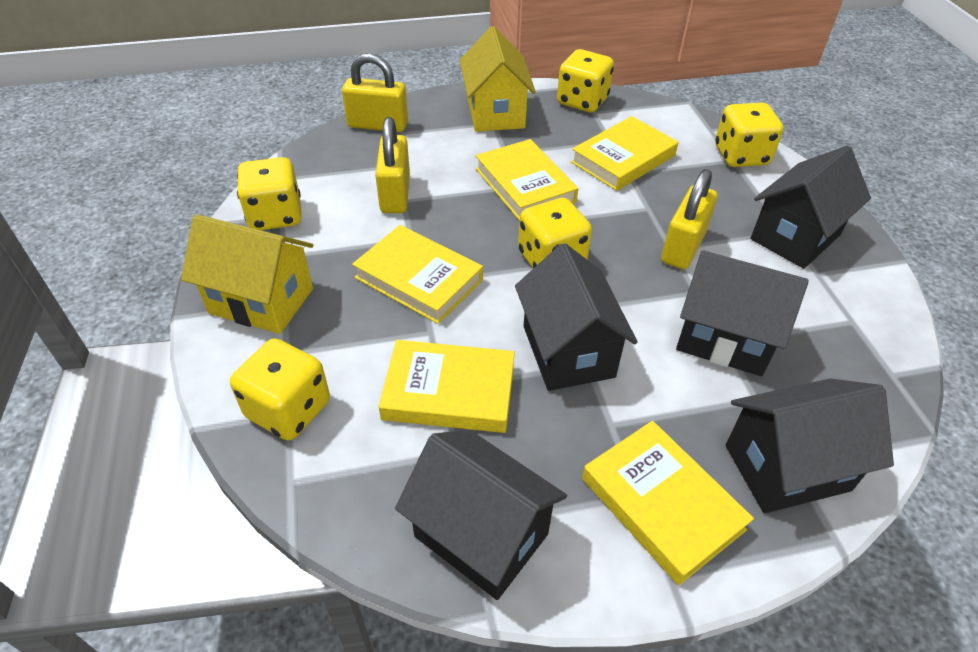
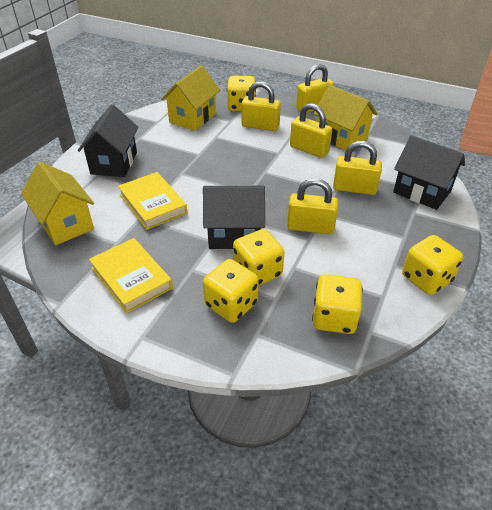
black house: [395,430,567,600] [515,243,638,391] [676,250,809,376] [726,378,894,513] [751,146,871,269] = 5 -> [78,104,139,177] [203,186,265,249] [393,135,465,210] = 3
yellow book: [352,225,483,324] [378,340,515,433] [476,139,578,221] [571,116,678,191] [582,421,754,585] = 5 -> [89,238,173,313] [118,172,188,230] = 2
yellow house: [181,214,313,334] [460,26,536,132] = 2 -> [21,162,94,245] [161,65,220,131] [313,85,377,151] = 3
yellow padlock: [342,53,408,132] [375,117,410,213] [661,169,717,269] = 3 -> [241,81,281,131] [287,178,338,234] [290,103,332,158] [296,64,334,113] [333,141,382,195] = 5

